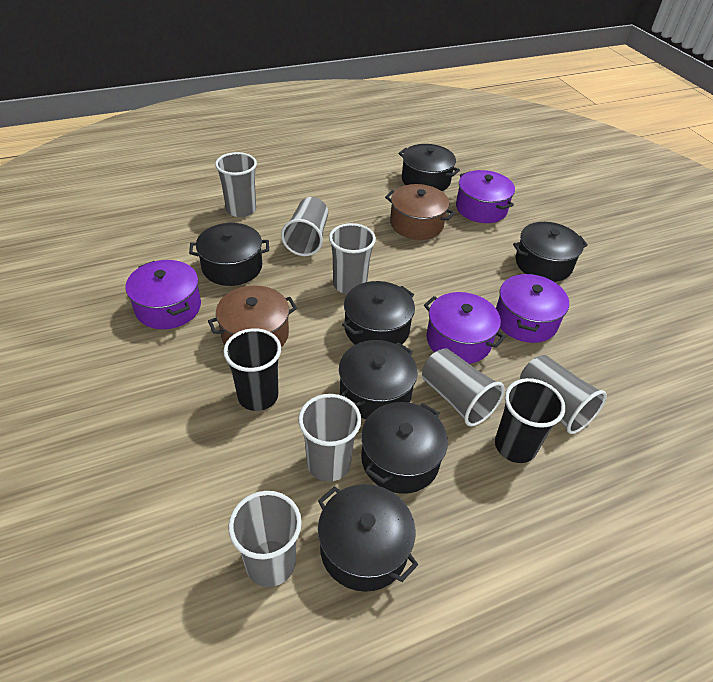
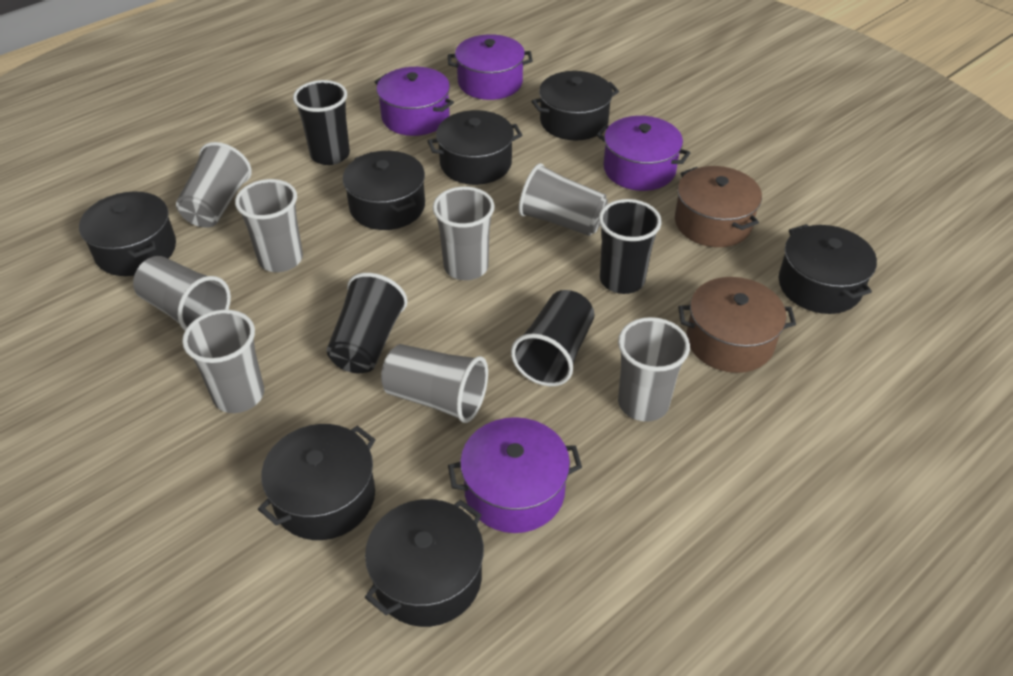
black cup: [223,328,281,411] [495,378,565,463] = 2 -> [293,80,350,165] [327,273,407,373] [511,290,595,386] [599,199,662,294] = 4
grey cup: [215,152,257,217] [228,491,302,587] [281,197,328,256] [298,394,361,482] [329,223,376,294] [422,348,505,426] [520,355,607,434] = 7 -> [133,256,231,331] [176,142,252,227] [182,310,264,413] [235,179,303,272] [381,344,488,423] [433,187,494,280] [519,163,608,236] [618,317,690,422] = 8

